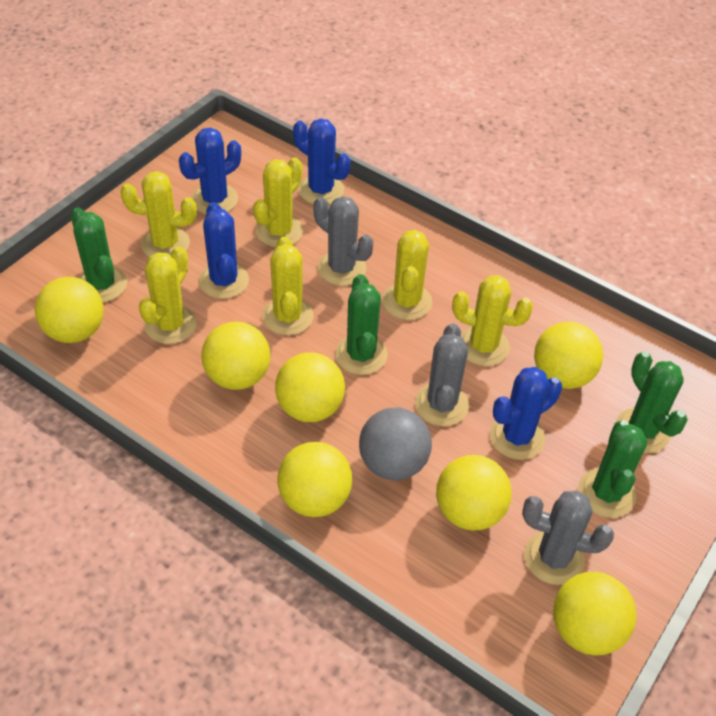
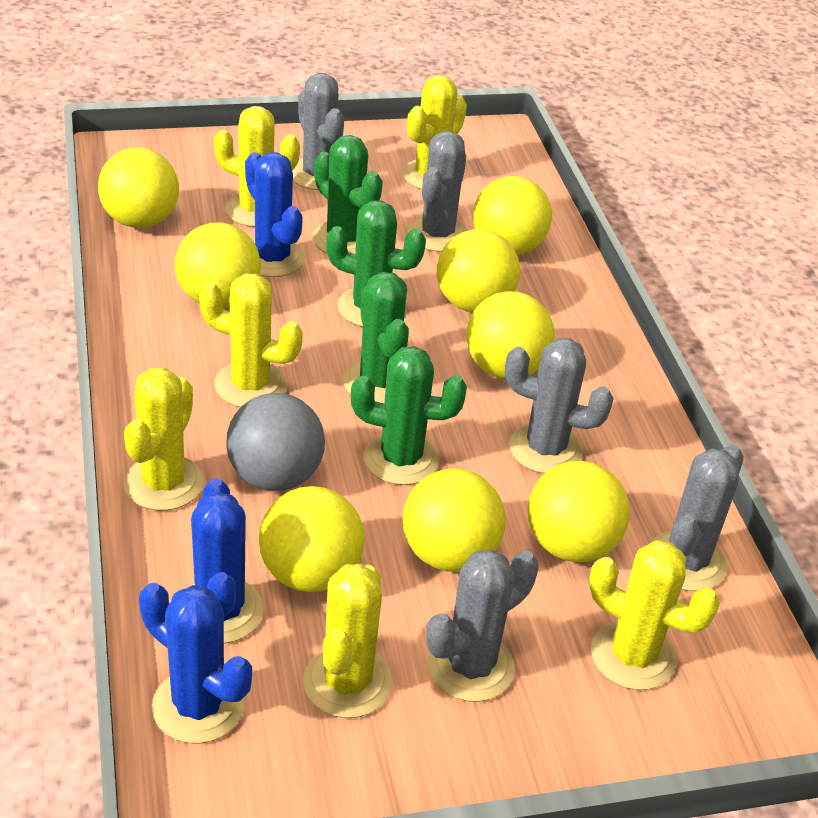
blue cactus: [179,127,241,214] [199,202,249,299] [293,118,351,204] [490,367,562,460] = 4 -> [139,583,252,744] [191,478,264,643] [245,152,305,277] = 3
grey cactus: [313,196,373,286] [415,323,469,426] [522,491,614,585] = 3 -> [292,73,344,190] [407,131,468,252] [426,549,539,702] [505,338,614,474] [651,444,744,591] = 5
yellow ball: [35,277,104,343] [202,322,270,390] [275,353,345,422] [277,442,352,517] [436,455,512,531] [534,322,603,389] [553,572,637,655] = 7 -> [98,147,179,228] [175,223,261,308] [259,486,365,592] [403,468,505,572] [437,229,520,312] [466,291,555,379] [473,176,552,255] [528,461,630,562] = 8

